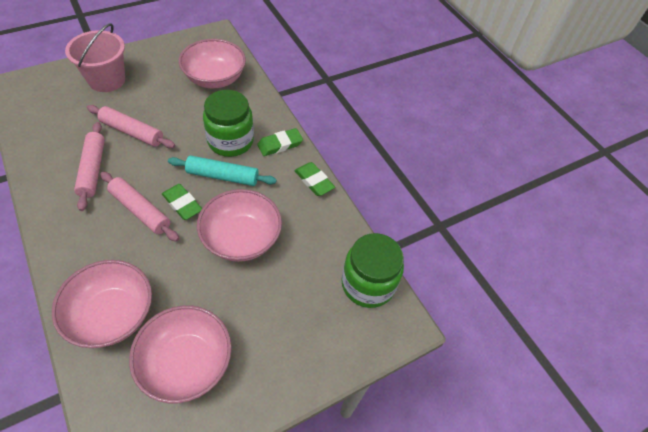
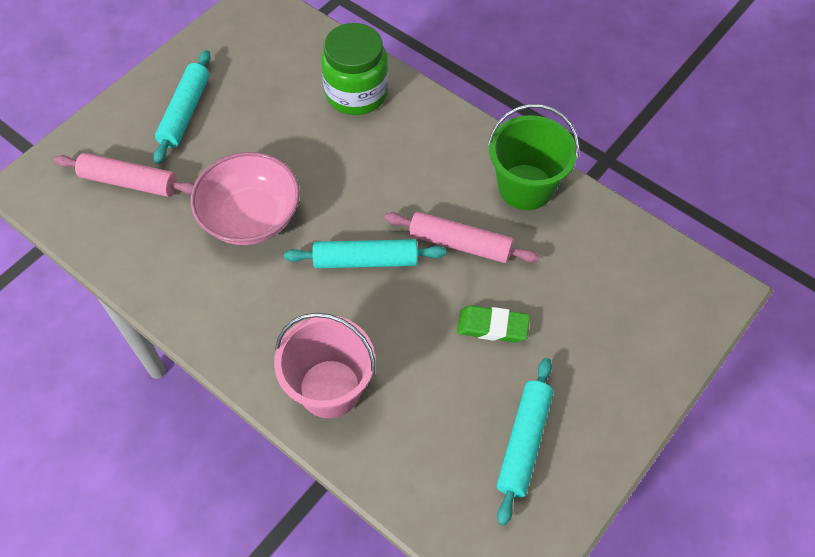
green bucket: none = 0 -> [488,104,579,210] = 1
green eraser: [162,184,202,220] [257,128,303,156] [294,162,335,196] = 3 -> [457,305,530,343] = 1
green jar: [203,90,254,157] [341,233,404,308] = 2 -> [321,23,388,115] = 1
pink bowl: [52,260,152,348] [129,305,232,403] [179,39,246,88] [197,189,282,262] = 4 -> [191,152,300,245] = 1
pink rolling pin: [74,122,105,211] [87,105,175,148] [100,172,179,242] = 3 -> [54,153,194,197] [384,212,539,263] = 2
turquoise rolling pin: [168,155,277,186] = 1 -> [153,50,211,164] [284,239,446,268] [497,358,553,526] = 3

